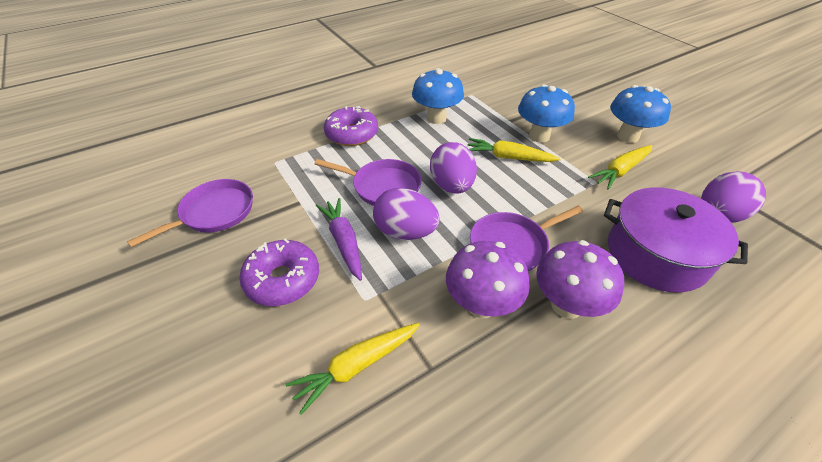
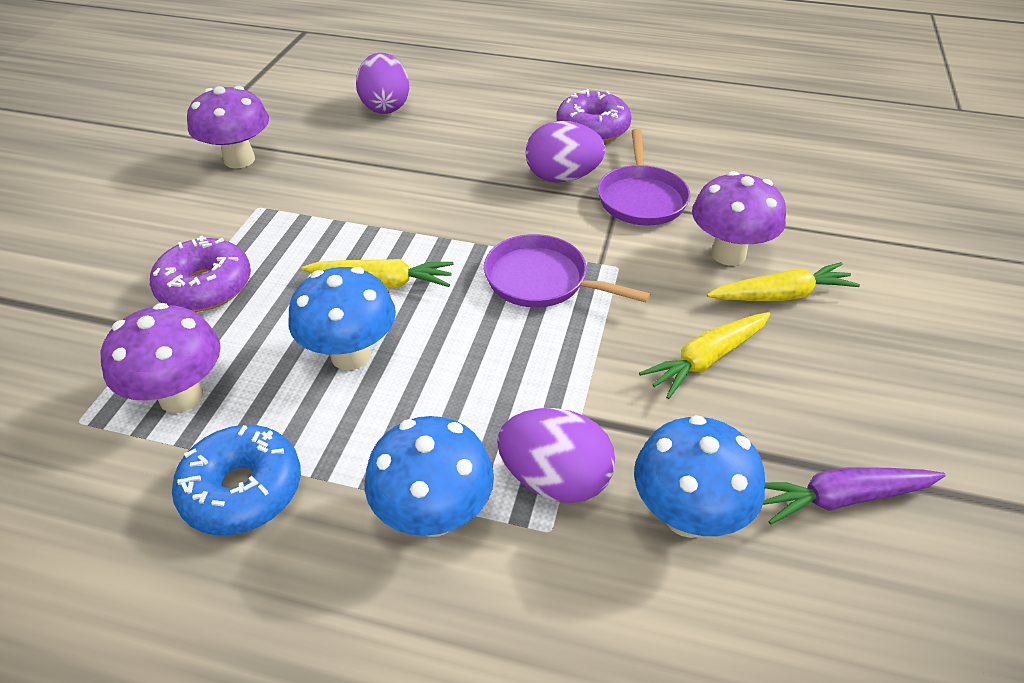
blue donut: none = 0 -> [172,425,301,535] = 1
purple mushroom: [446,241,529,318] [536,240,624,319] = 2 -> [101,303,221,413] [187,86,269,168] [692,171,786,266] = 3
purple pan: [127,179,253,247] [315,159,422,206] [470,206,583,271] = 3 -> [484,234,650,308] [598,129,691,226] = 2
purple pot: [604,187,748,293] = 1 -> none = 0

